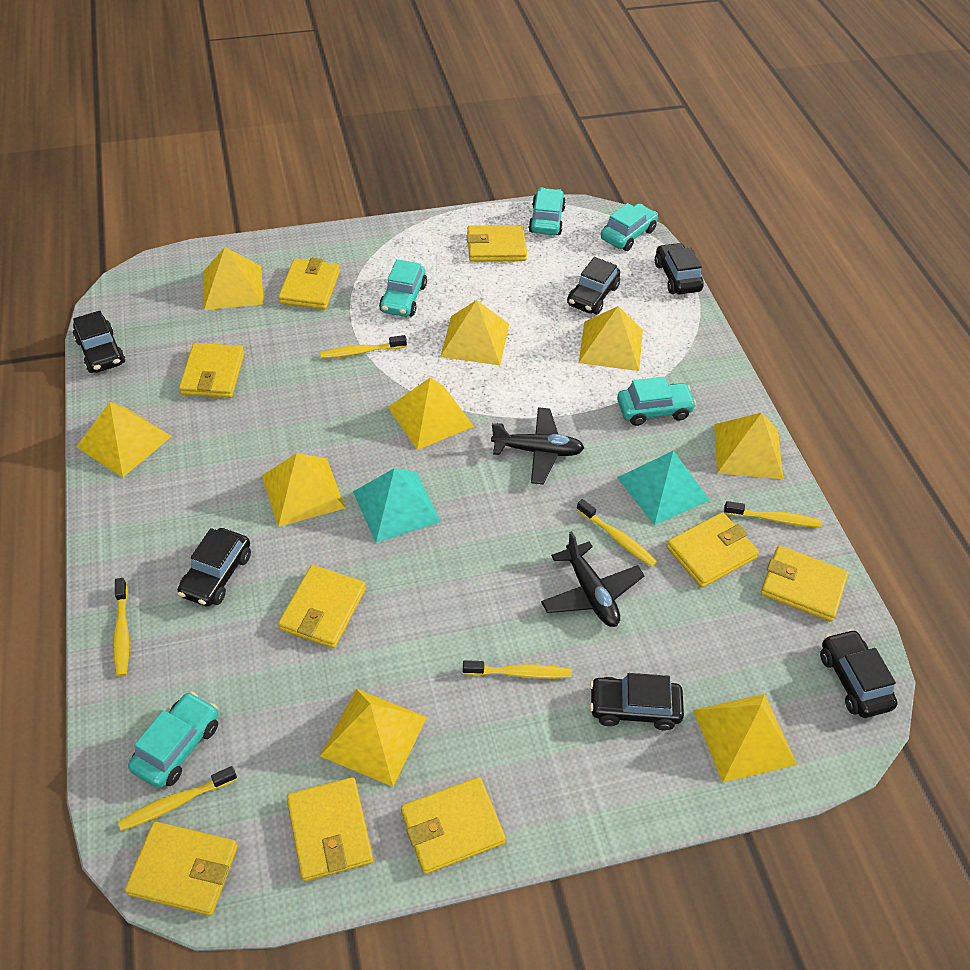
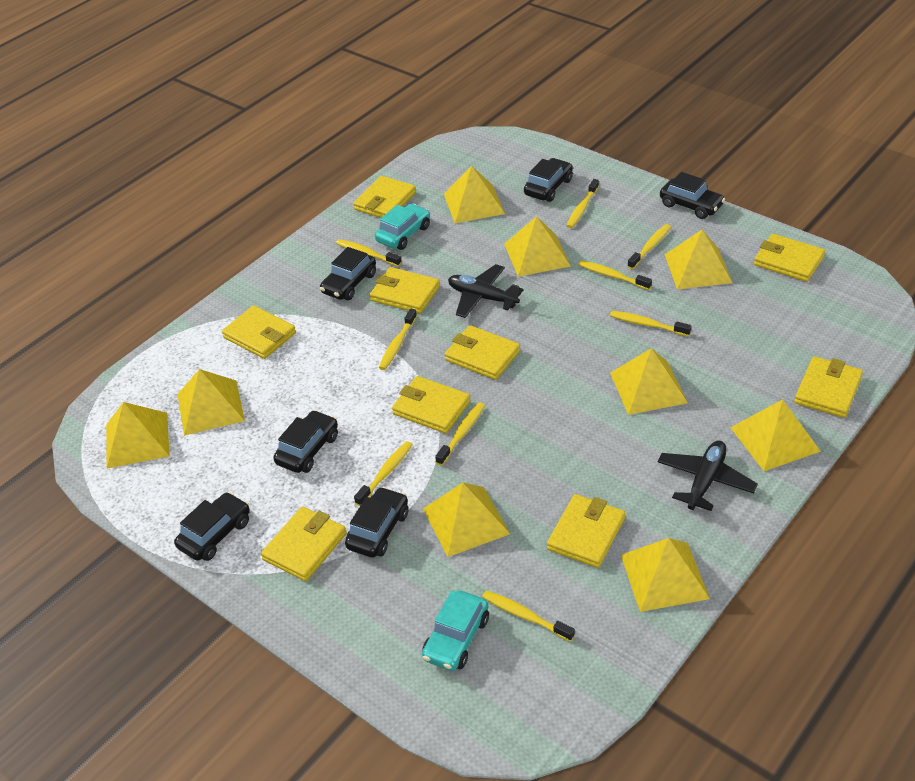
turquoise car: [128,692,218,788] [379,259,427,317] [529,188,566,235] [601,203,658,251] [617,377,697,426] = 5 -> [375,204,430,250] [422,590,489,671] = 2
turquoise pyramid: [353,468,441,543] [617,451,709,525] = 2 -> none = 0
yellow toothbrush: [113,578,129,677] [118,766,237,831] [320,335,407,359] [463,660,572,679] [576,499,657,567] [724,501,822,527] = 6 -> [336,239,401,266] [354,441,413,506] [379,309,417,370] [435,403,485,466] [482,590,575,642] [567,179,599,228] [579,260,652,290] [610,311,691,337] [627,224,671,269] = 9

